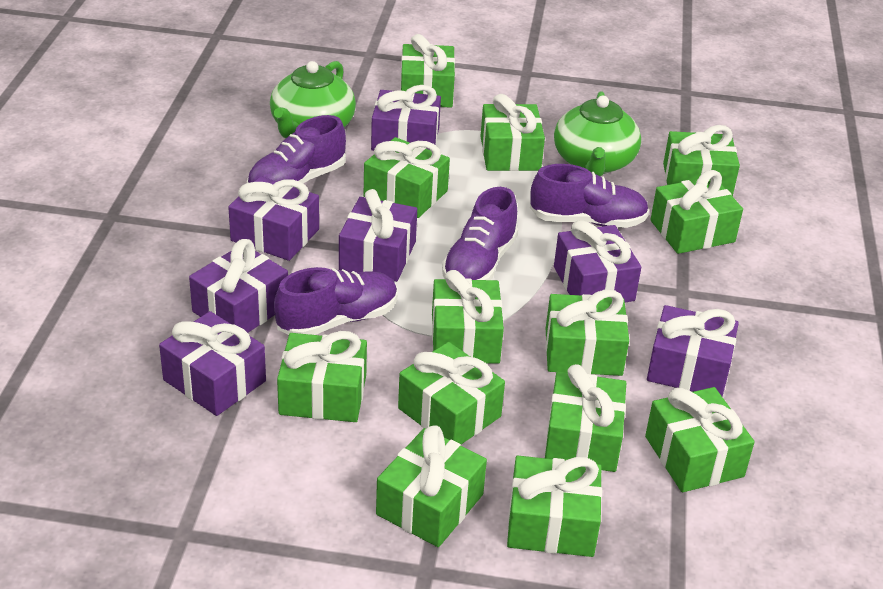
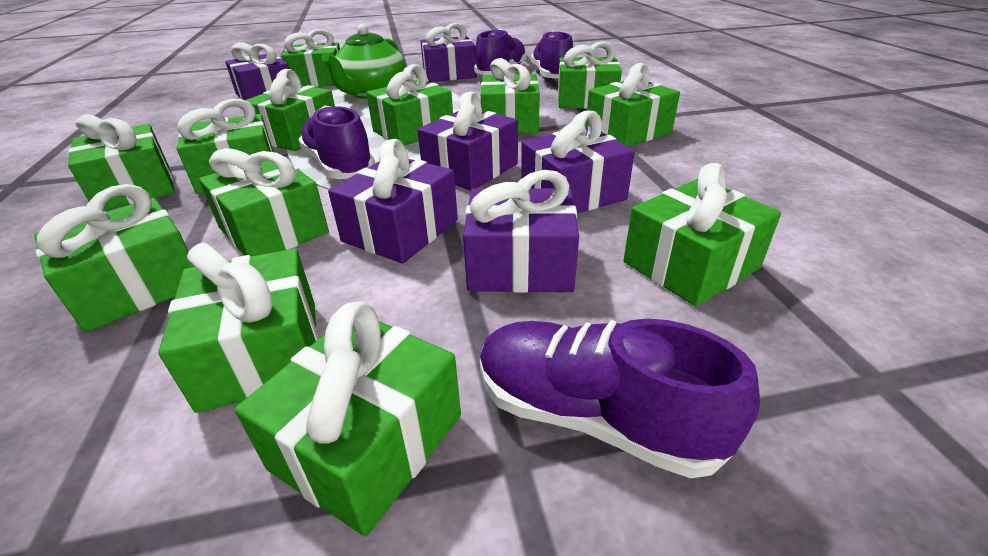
green teapot: [270,61,356,138] [554,91,641,176] = 2 -> [322,24,406,99] = 1
purple gift: [159,311,266,416] [189,239,288,333] [228,176,319,261] [339,189,417,282] [371,85,441,151] [554,220,641,302] [647,305,739,397] = 7 -> [225,42,289,100] [328,139,458,263] [417,92,518,191] [420,23,477,82] [463,170,579,293] [521,111,635,213] = 6

